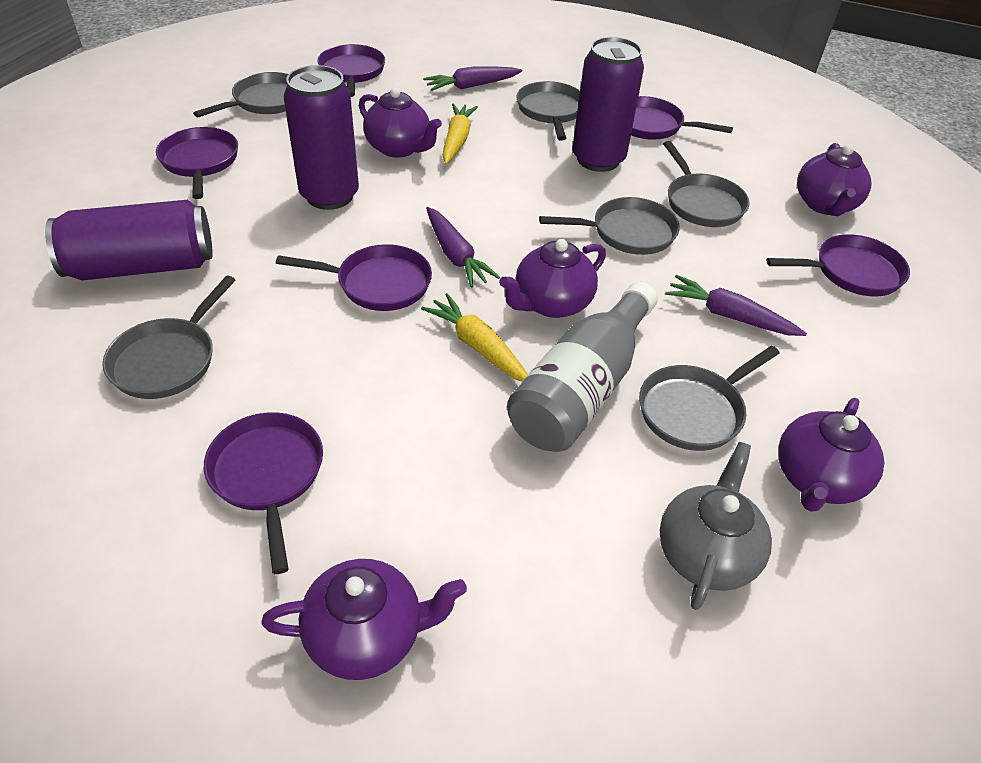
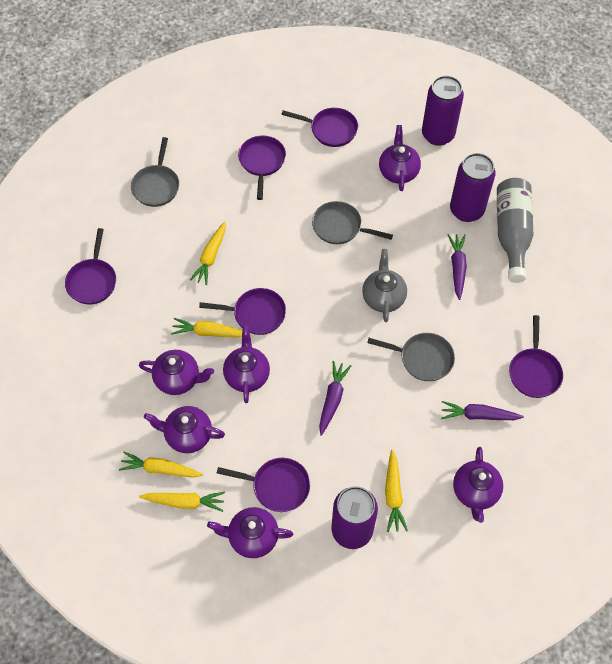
grey pan: [102,276,235,399] [193,72,288,118] [517,81,580,141] [539,197,680,255] [639,346,780,451] [663,141,750,227] = 6 -> [131,137,179,207] [312,201,393,244] [367,333,455,381] = 3
purple teapot: [261,559,467,680] [359,87,442,158] [499,239,606,318] [778,398,884,512] [797,143,871,216] = 5 -> [139,350,214,395] [144,406,225,453] [207,507,293,558] [223,325,270,403] [379,125,421,191] [453,447,503,523] = 6
yellow carrot: [421,293,528,382] [442,103,478,164] = 2 -> [119,452,203,478] [139,492,225,512] [171,318,242,338] [190,221,226,285] [385,450,408,532] = 5

